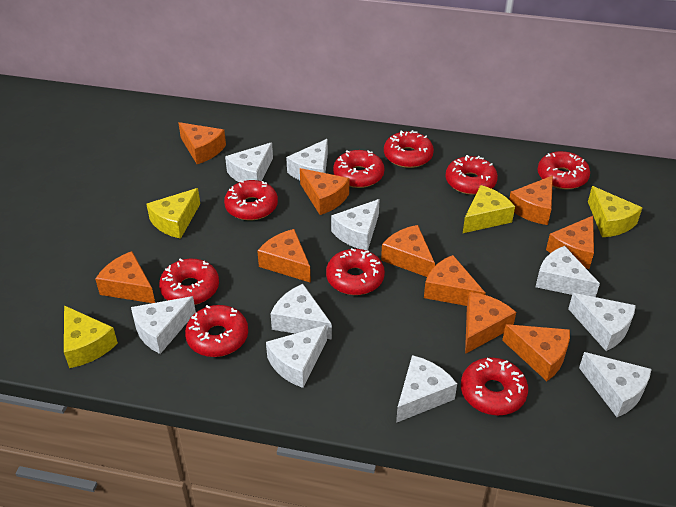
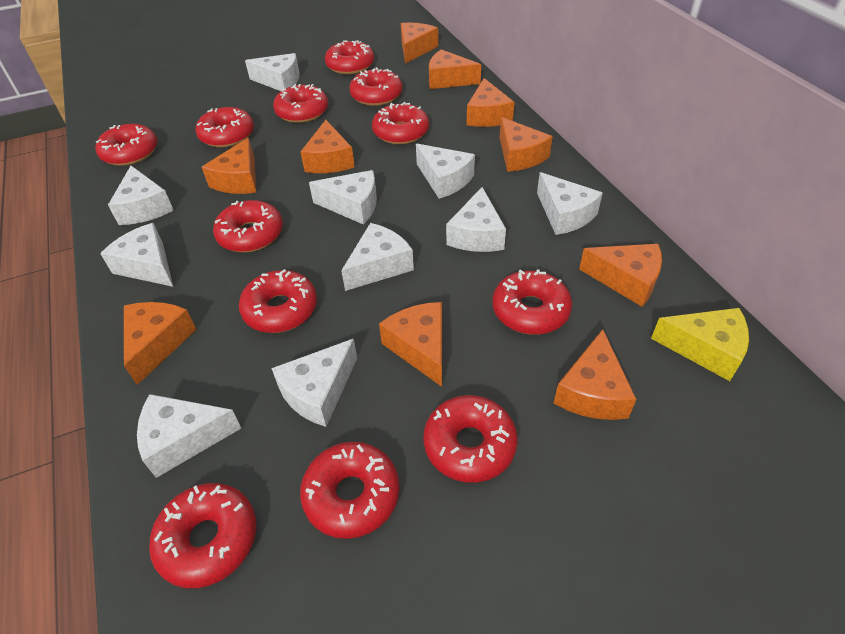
red donut: [159,258,219,305] [185,305,248,357] [224,180,278,221] [326,248,385,295] [333,150,385,188] [384,130,434,168] [445,155,498,195] [461,357,528,415] [538,151,590,189] = 9 -> [96,124,157,166] [149,483,256,588] [196,107,254,148] [213,200,283,252] [239,269,317,333] [273,84,328,123] [300,442,400,539] [325,40,374,75] [349,67,403,106] [372,102,429,145] [424,395,518,483] [492,269,572,335] = 12
yellow cheese: [64,305,118,368] [146,188,200,239] [463,185,515,233] [588,186,642,237] = 4 -> [651,308,749,381] = 1

